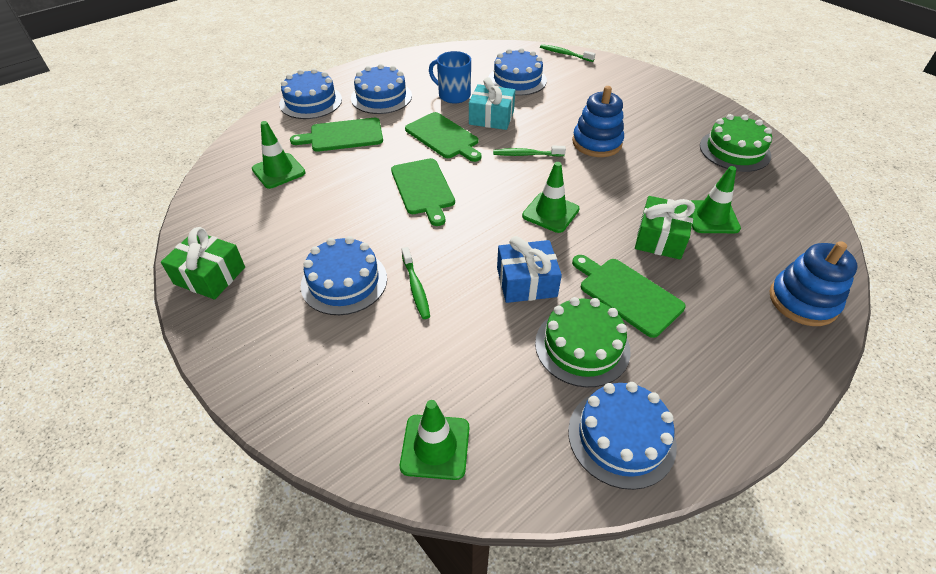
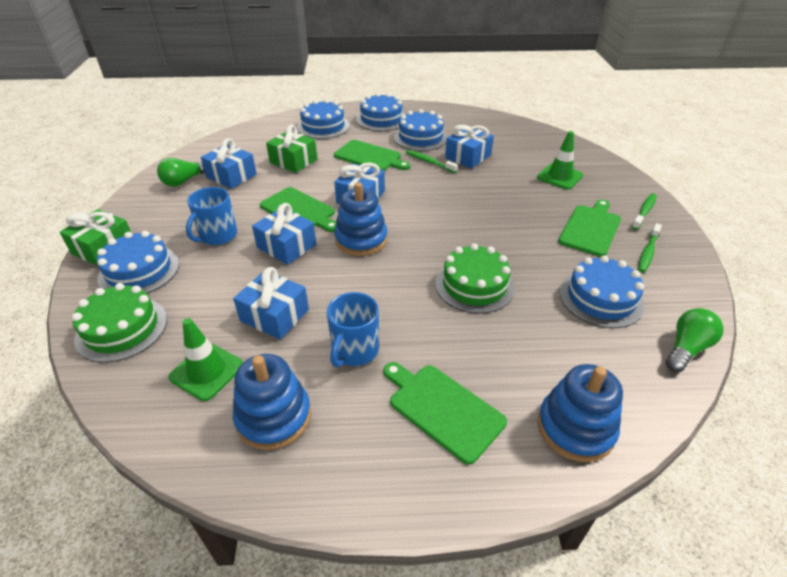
blue gift: [497,236,562,303] = 1 -> [201,138,257,189] [233,267,309,339] [252,203,316,265] [334,163,385,204] [445,125,494,168] = 5
blue mug: [429,51,471,104] = 1 -> [186,187,237,245] [327,292,379,367] = 2
blue stacking toy: [572,86,624,157] [770,241,858,326] = 2 -> [233,354,311,450] [334,182,388,256] [537,364,623,462] = 3
green light bulb: none = 0 -> [157,158,205,187] [665,308,724,372] = 2
green traffic cone: [252,121,306,189] [400,400,469,480] [522,162,580,233] [690,166,741,233] = 4 -> [168,318,243,401] [537,131,583,190] = 2
turquoise gift: [469,77,515,130] = 1 -> none = 0

